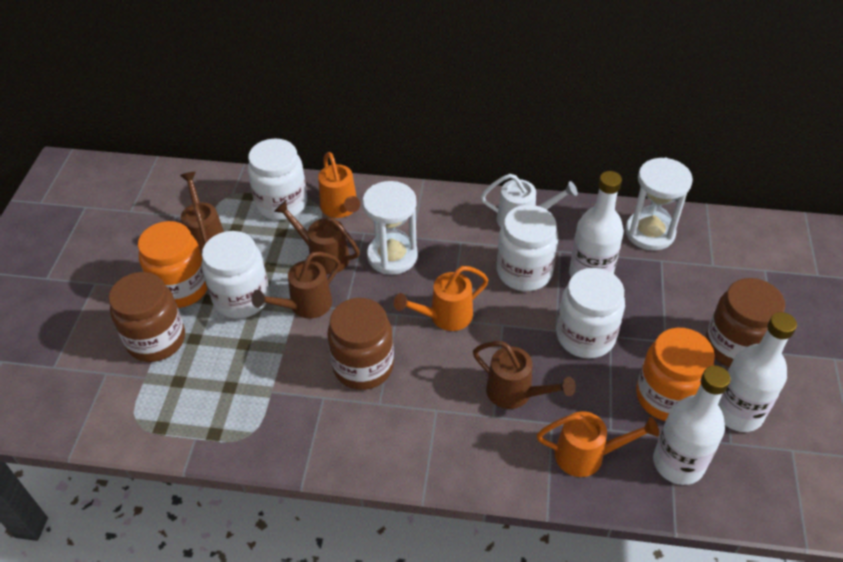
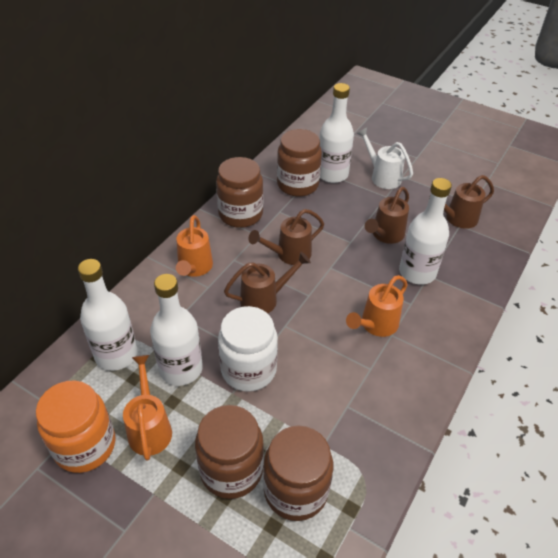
brown jar: [109,272,185,362] [327,298,394,390] [705,278,785,367] = 3 -> [195,405,264,499] [216,157,263,228] [263,425,333,521] [277,129,322,197] = 4
orange jar: [138,221,207,308] [636,328,715,421] = 2 -> [36,380,115,473] = 1
white bottle: [569,171,624,277] [653,366,731,485] [718,312,797,432] = 3 -> [78,259,138,371] [150,274,203,386] [319,83,354,183] [399,178,452,285] = 4
white hourglass: [362,181,418,275] [625,158,693,251] = 2 -> none = 0
white jar: [202,231,270,319] [248,139,307,220] [497,205,558,291] [556,268,625,359] = 4 -> [218,306,278,392] = 1

